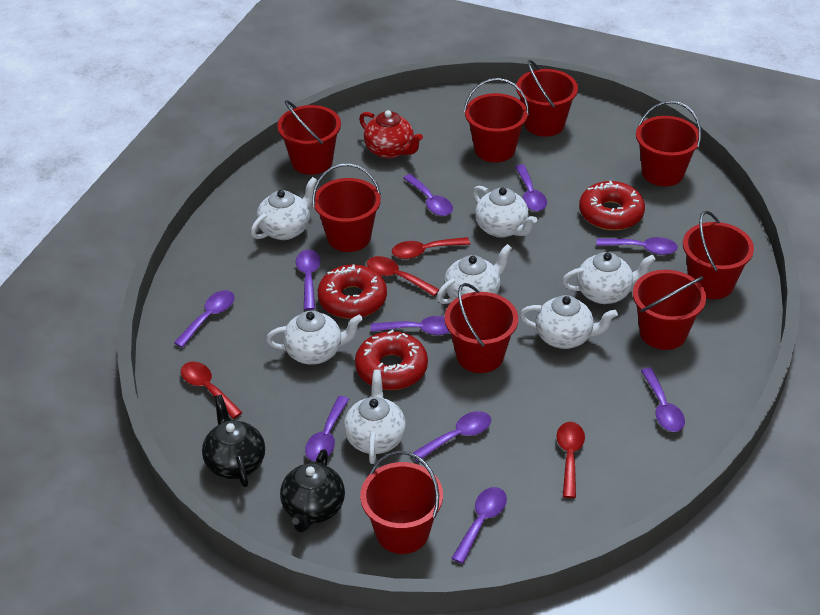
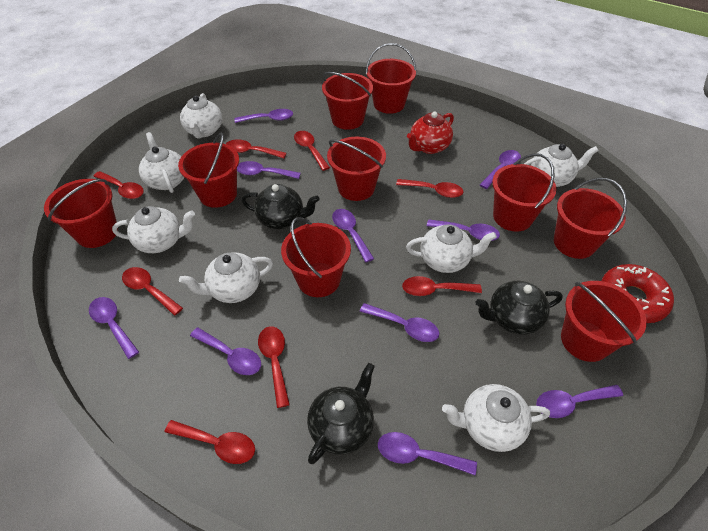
black teapot: [202,395,265,487] [280,449,345,532] = 2 -> [241,184,320,229] [307,363,375,464] [475,281,563,335] = 3
red donut: [318,264,387,319] [355,330,428,390] [579,181,645,231] = 3 -> [601,264,674,323] = 1
red spoon: [181,361,243,419] [367,256,440,296] [392,237,470,259] [557,422,585,498] = 4 -> [93,171,144,199] [122,267,183,316] [165,420,255,464] [226,139,287,158] [258,326,290,408] [294,131,330,171] [396,179,463,198] [402,276,482,296] = 8

